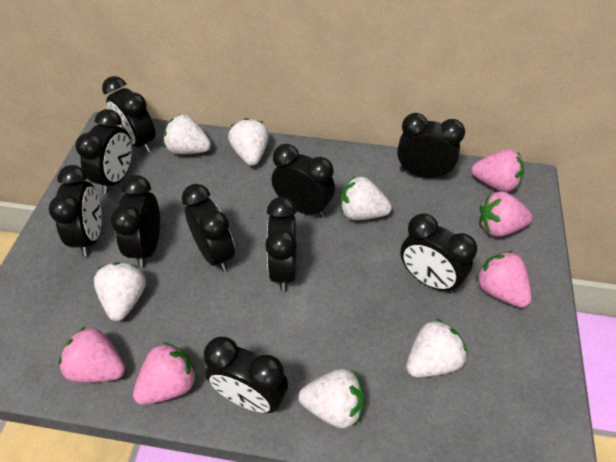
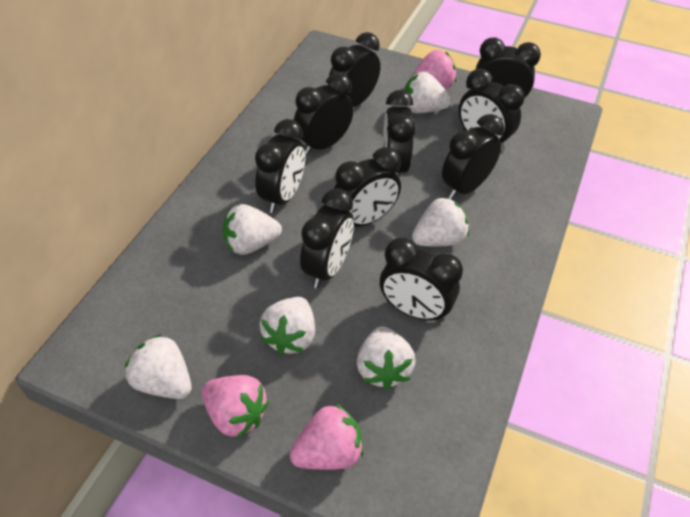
pink strawberry: [58,326,125,383] [133,342,197,405] [471,149,524,192] [475,251,532,308] [479,191,533,237] = 5 -> [201,375,269,439] [290,403,364,470] [411,50,457,89] = 3

